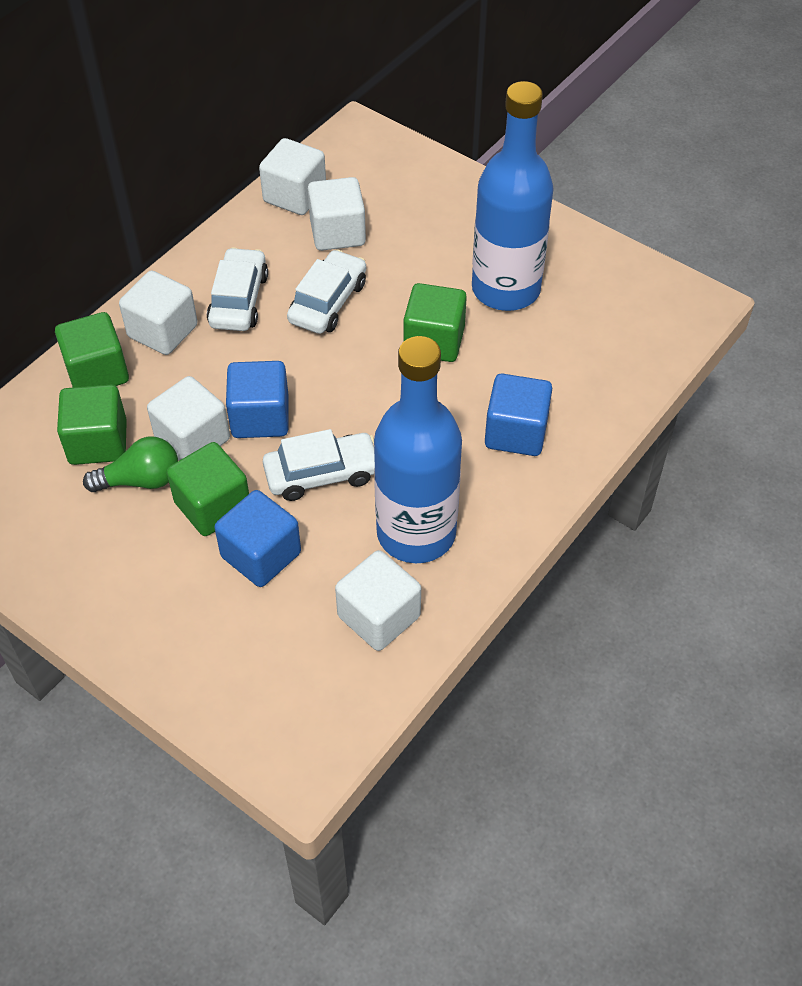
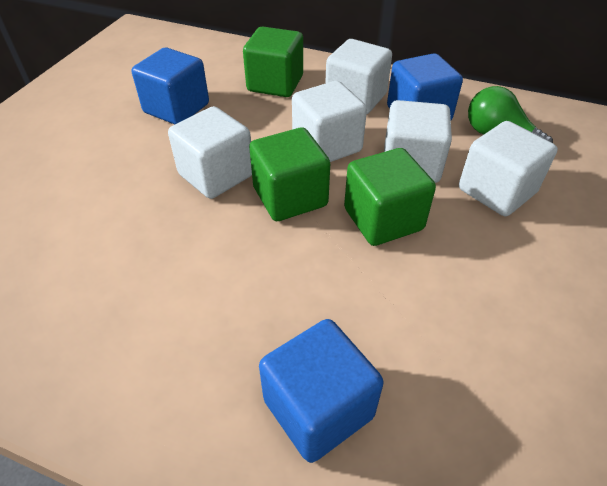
blue bottle: [374,336,462,563] [472,81,554,311] = 2 -> none = 0
green cube: [55,312,129,387] [57,385,127,465] [167,442,249,536] [404,283,467,362] = 4 -> [243,26,303,97] [249,127,330,221] [344,148,436,246] = 3
white car: [207,247,268,331] [263,429,375,501] [287,249,366,334] = 3 -> none = 0

